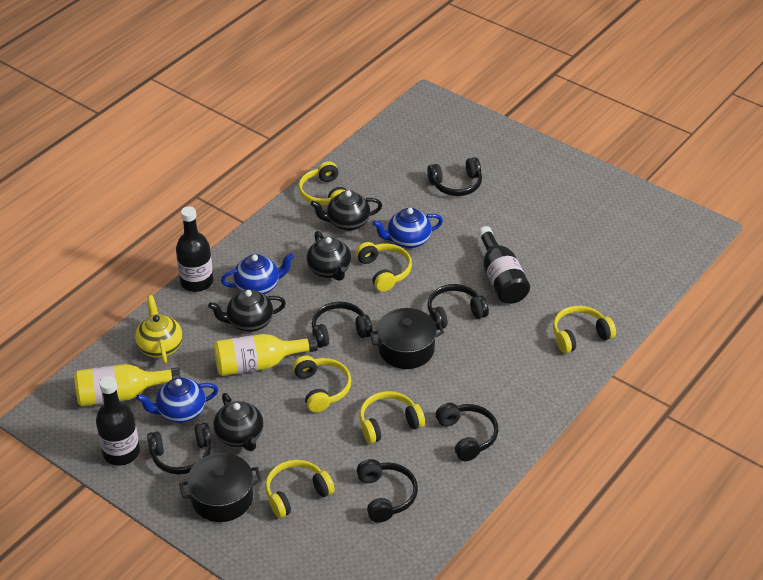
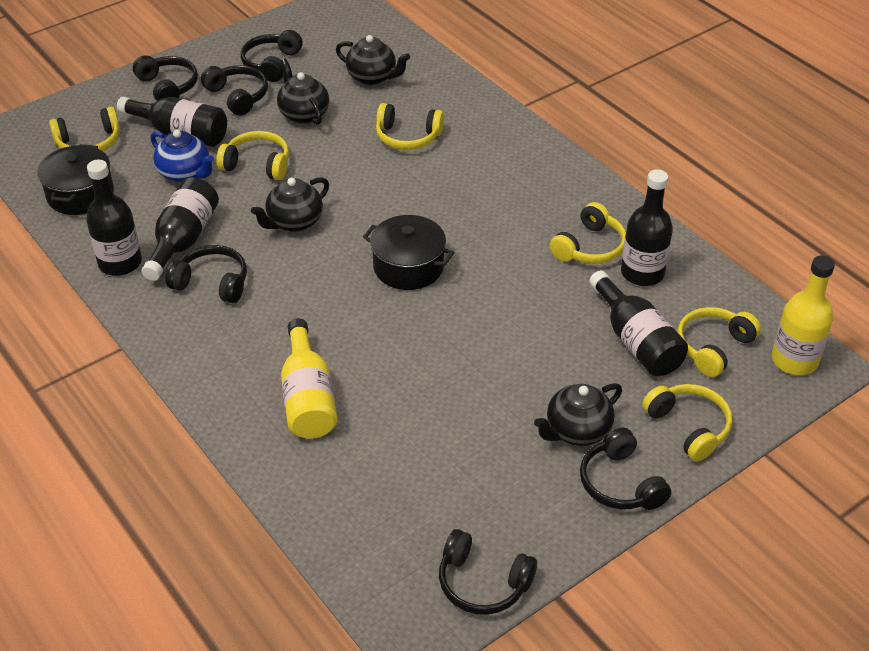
black bottle: [96,376,140,466] [176,206,213,292] [478,226,530,304] = 3 -> [86,160,142,276] [117,97,227,147] [142,178,219,281] [589,270,688,376] [621,169,673,286] = 5
blue teapot: [136,377,218,423] [221,253,294,294] [372,208,443,248] = 3 -> [150,130,214,183] = 1
yellow teapot: [135,295,183,363] = 1 -> none = 0

